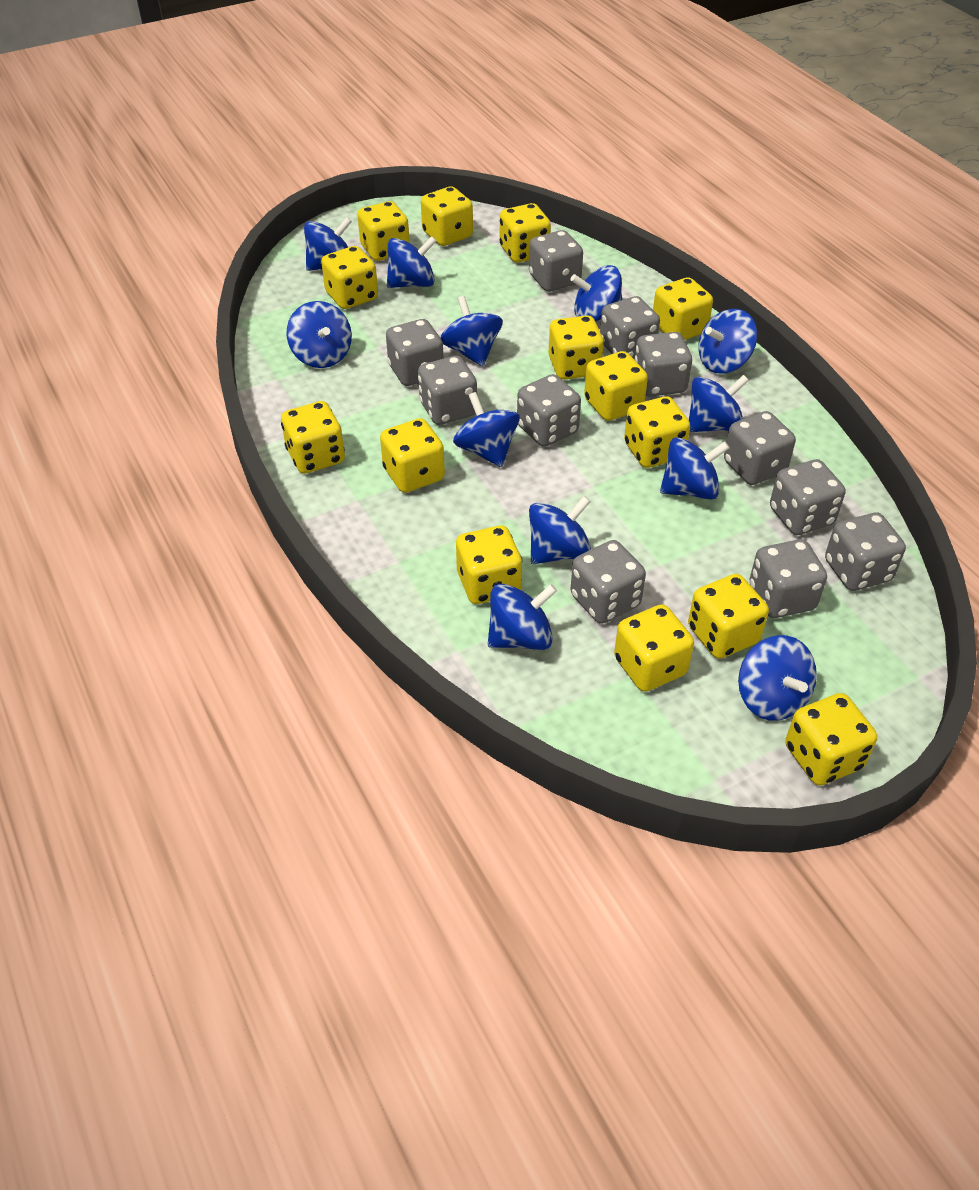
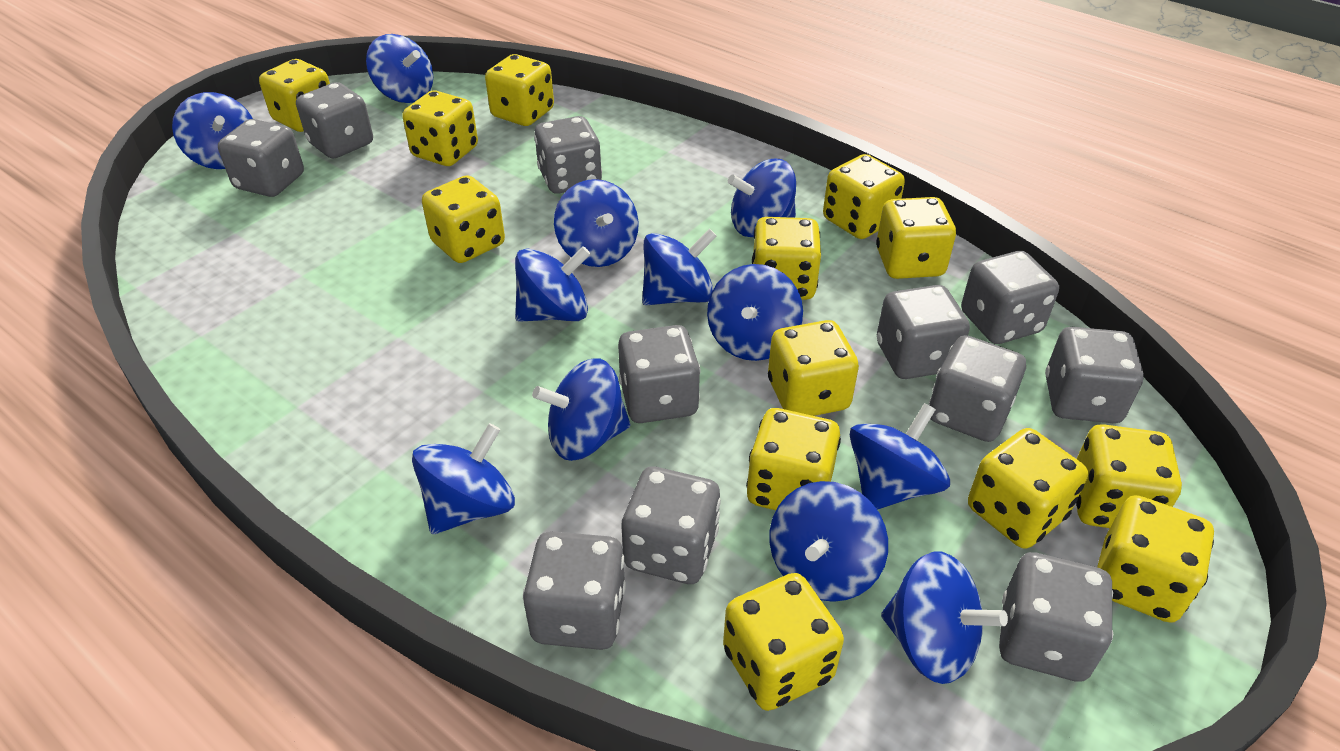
yellow dice: [281,401,345,474] [321,246,378,309] [357,201,410,261] [380,418,445,493] [421,187,473,246] [456,525,522,604] [500,203,551,263] [548,315,604,380] [584,351,648,421] [614,604,694,692] [624,396,690,468] [653,277,713,340] [688,574,769,659] [785,693,877,785] = 14 -> [259,59,330,132] [402,90,478,166] [422,175,505,263] [485,54,554,126] [723,573,844,711] [746,408,841,510] [752,217,821,300] [768,320,859,416] [823,154,905,239] [876,197,956,279] [968,428,1088,549] [1076,424,1182,528] [1097,495,1214,623] = 13

